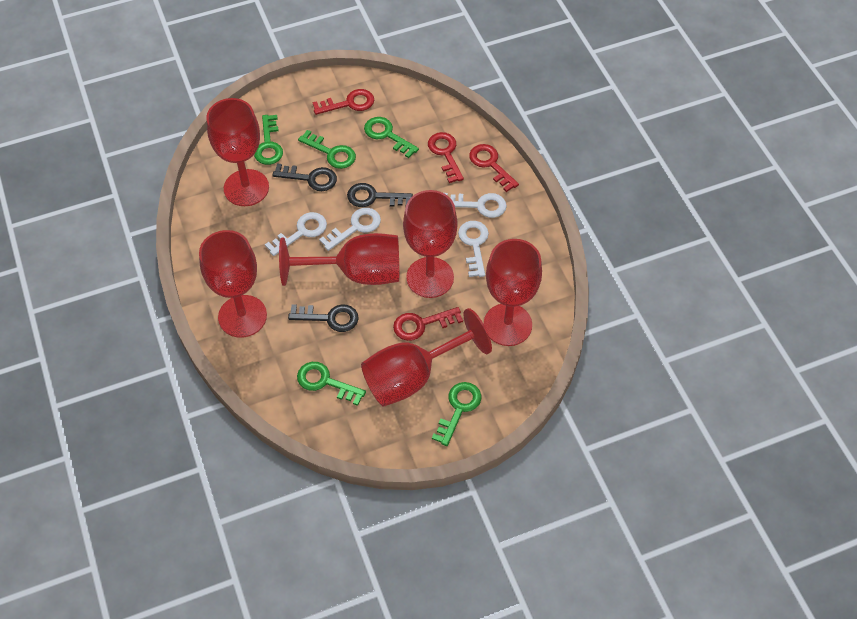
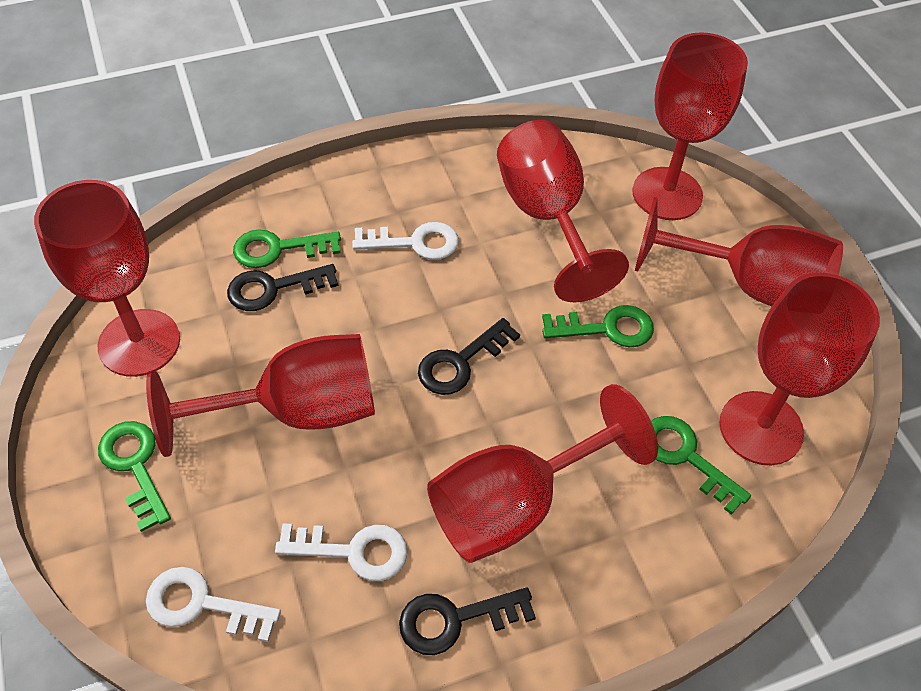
green key: [254,115,283,165] [297,362,366,406] [298,130,356,169] [364,117,419,158] [432,382,481,446] = 5 -> [98,421,171,532] [233,229,341,268] [542,305,654,347] [651,416,751,515] = 4
red goblet: [199,230,267,338] [206,98,269,206] [279,233,399,286] [361,308,492,407] [403,190,458,298] [484,239,542,346] = 6 -> [34,180,180,377] [146,334,375,457] [427,384,658,563] [497,120,629,302] [633,32,748,220] [635,196,843,306] [720,273,880,465] = 7
red key: [312,89,374,115] [393,307,463,341] [428,132,464,183] [469,144,519,192] = 4 -> none = 0
white key: [265,212,327,256] [319,208,381,251] [444,193,507,218] [458,221,489,277] = 4 -> [146,567,281,642] [275,523,408,581] [352,222,459,260] = 3

